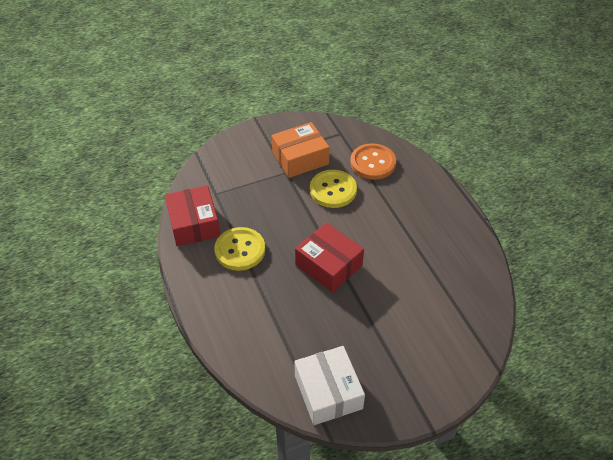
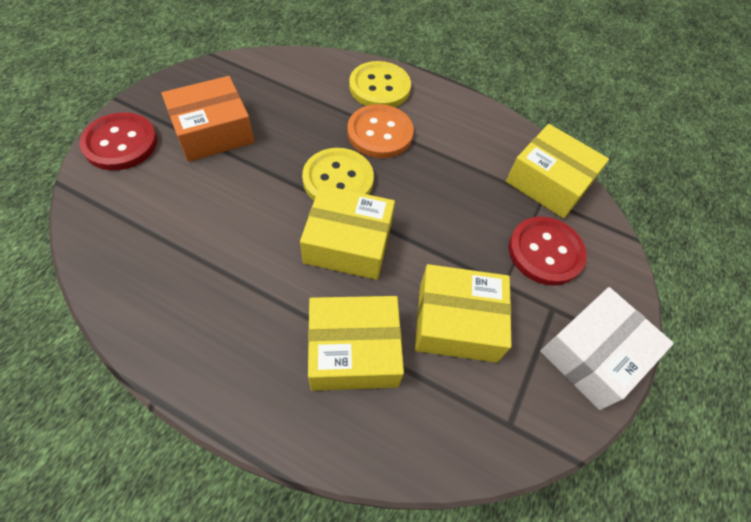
red box: [165,185,220,246] [295,223,364,292] = 2 -> none = 0
red button: none = 0 -> [80,112,158,170] [509,217,587,286] = 2
yellow box: none = 0 -> [300,185,395,280] [308,296,404,391] [415,264,511,363] [506,124,609,219] = 4

